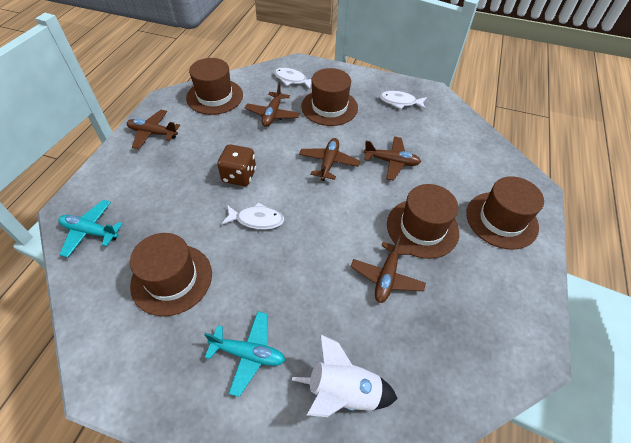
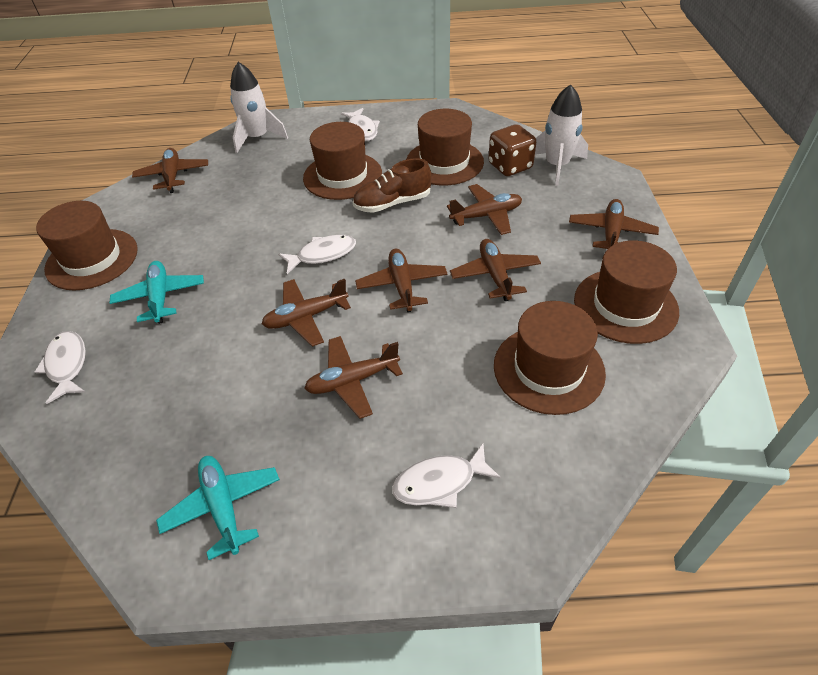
brown plane: [127,110,180,149] [245,83,300,127] [299,138,360,181] [350,235,426,303] [364,137,421,181] = 5 -> [132,148,208,193] [262,279,351,347] [304,336,403,419] [355,249,448,312] [447,184,522,235] [450,239,541,301] [569,199,659,249] = 7
brown shoe: none = 0 -> [353,158,432,213] = 1
white fish: [221,202,284,230] [274,68,312,90] [379,91,427,110] = 3 -> [35,331,86,404] [278,235,356,274] [341,108,380,141] [392,444,501,508] = 4
white rocket: [292,334,398,417] = 1 -> [230,62,288,153] [535,84,588,186] = 2

